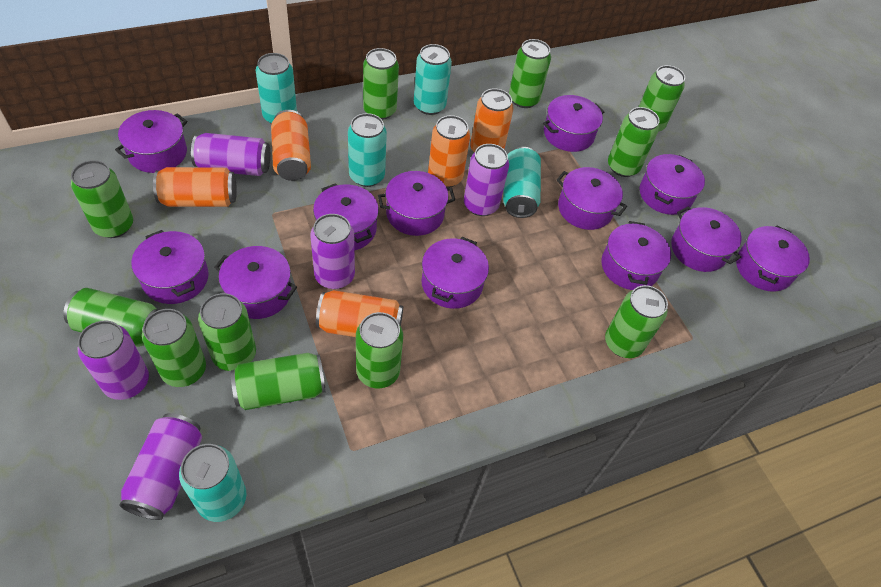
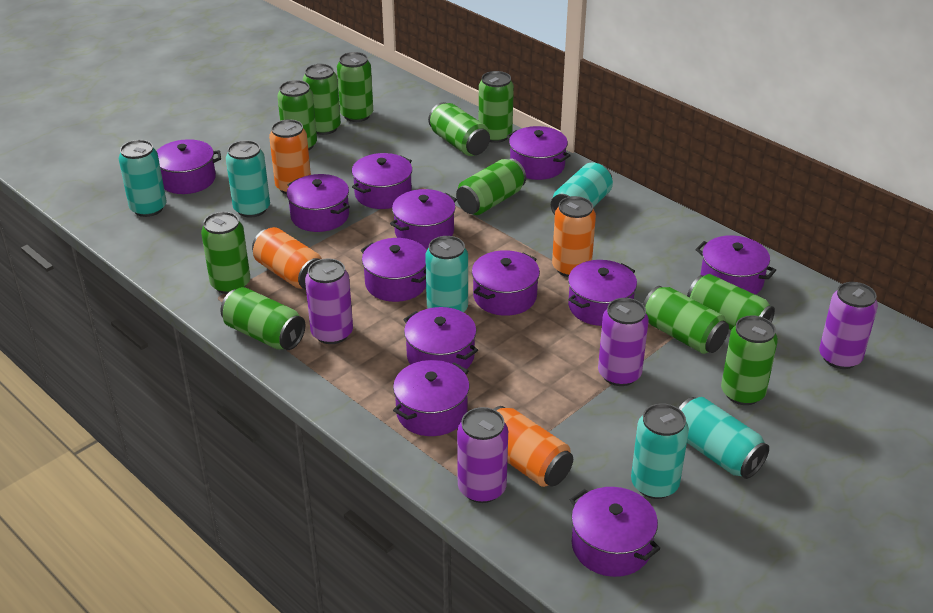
orange can: [153,167,237,207] [271,110,311,181] [316,290,403,337] [428,115,470,188] [470,89,514,152] = 5 -> [252,227,322,290] [269,119,311,194] [494,406,573,487] [552,196,596,277] = 4
purple can: [77,321,149,400] [119,413,202,520] [191,133,270,176] [310,214,355,289] [464,144,509,216] = 5 -> [305,258,353,344] [457,407,508,503] [598,298,649,386] [819,282,878,369] = 4
turquoise can: [179,444,246,522] [256,53,297,124] [348,113,387,187] [414,44,452,115] [503,147,541,218] = 5 -> [119,140,166,217] [226,140,270,218] [425,236,468,312] [551,162,613,215] [631,403,689,499] [679,397,769,479] = 6

